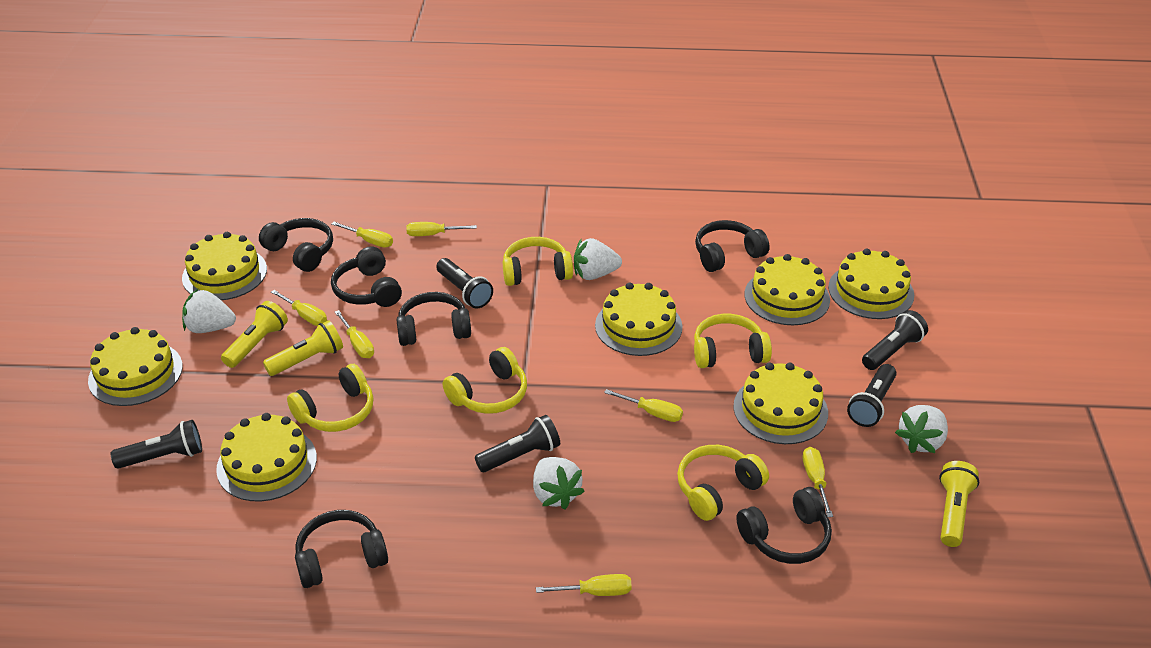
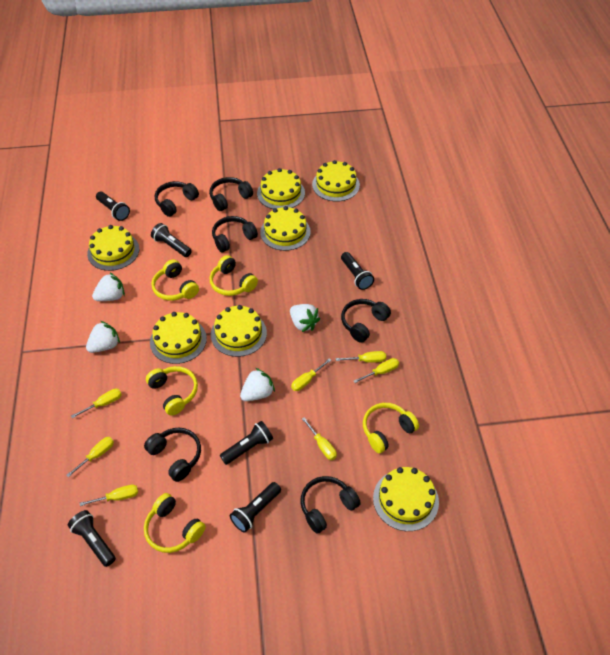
black flashlight: [111,420,202,469] [436,258,493,308] [475,415,560,472] [847,364,897,427] [862,310,928,370] = 5 -> [68,510,116,567] [96,192,130,221] [151,223,192,257] [220,421,273,465] [230,482,281,533] [341,252,374,290] = 6
yellow flashlight: [221,301,288,368] [263,320,343,376] [939,461,979,547] = 3 -> none = 0

